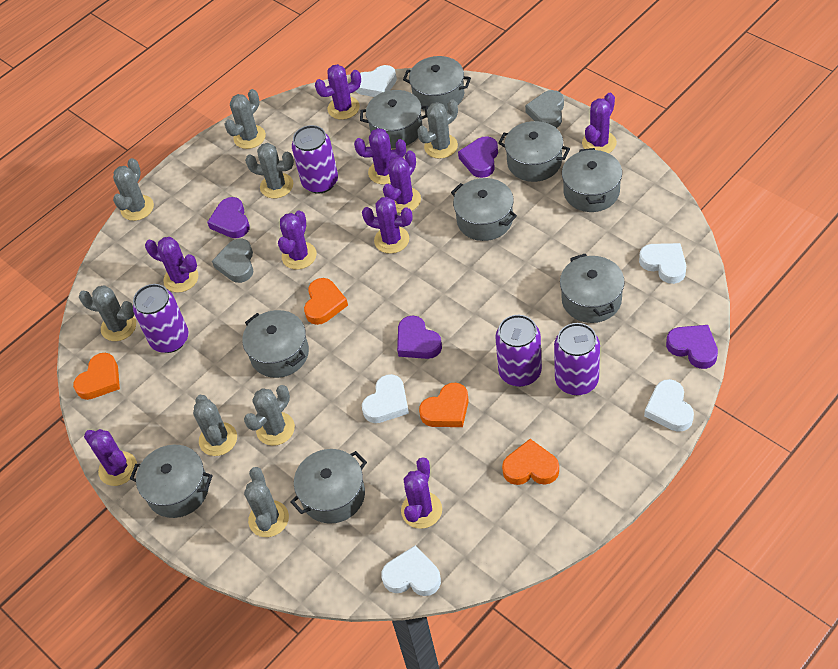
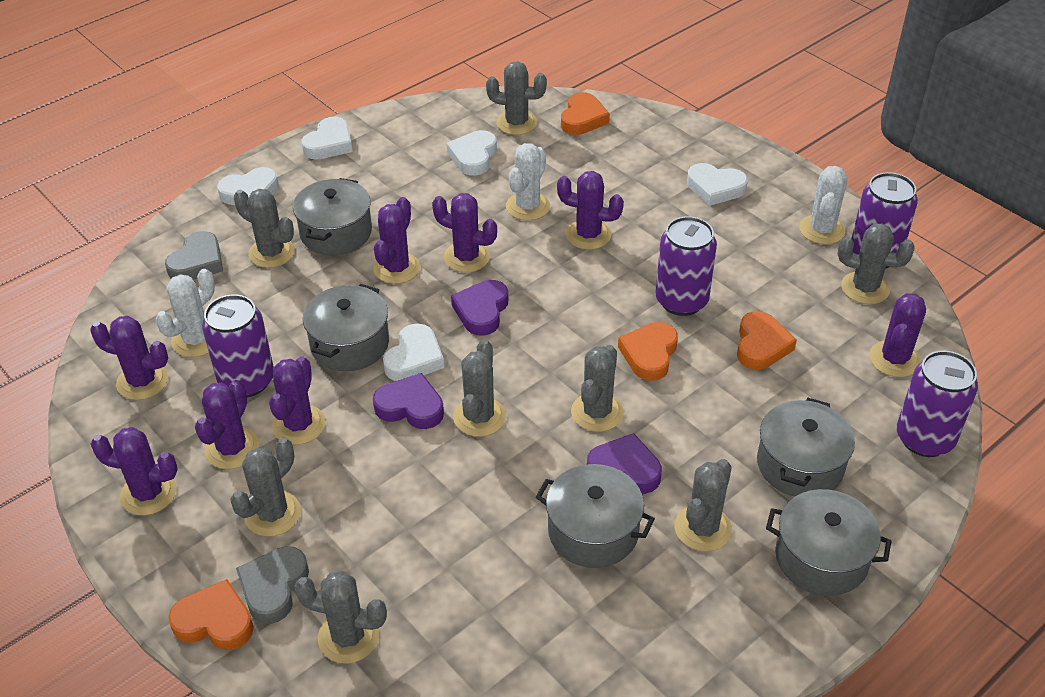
grey pot: [130,445,213,518] [242,310,309,378] [291,449,367,524] [360,90,428,148] [403,56,471,111] [451,178,517,241] [498,121,570,182] [560,254,625,323] [562,148,622,212] = 9 -> [293,178,372,255] [303,284,389,371] [536,464,655,568] [757,398,855,496] [766,489,891,596] = 5
purple cactus: [84,429,137,486] [145,237,198,293] [278,210,317,270] [315,64,361,120] [354,128,406,184] [362,197,413,254] [383,151,421,213] [401,457,442,529] [582,93,617,153] = 9 -> [90,316,168,400] [91,427,178,515] [195,380,259,469] [269,356,325,445] [373,197,420,284] [432,193,497,273] [557,171,624,250] [869,293,926,377] = 8
purple heart: [207,197,250,238] [397,316,442,359] [458,136,498,178] [666,325,718,369] = 4 -> [373,373,444,429] [451,280,508,336] [587,433,662,494] = 3
white cactus: none = 0 -> [156,269,215,357] [506,143,550,221] [799,166,847,244] = 3

